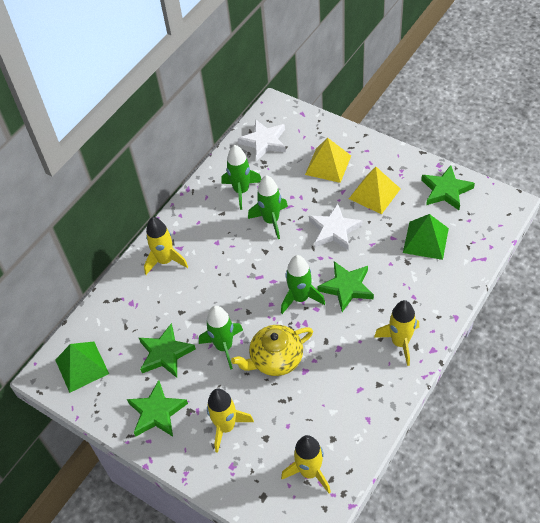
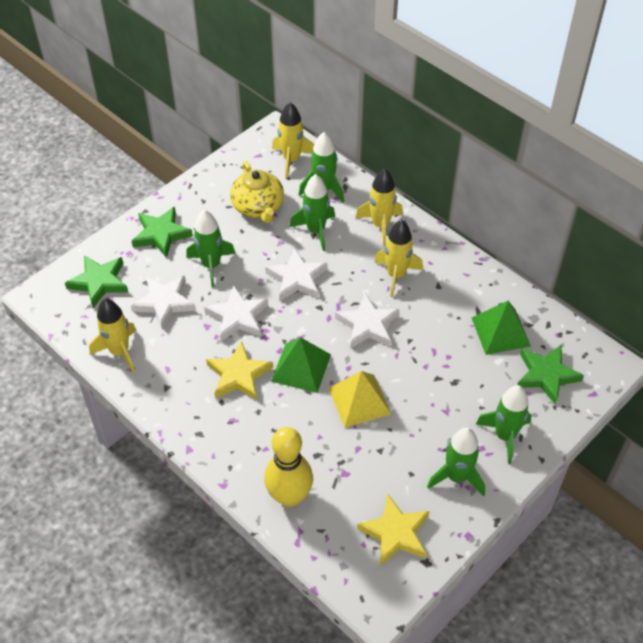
green rocket: [199,306,243,370] [221,145,261,210] [248,175,288,239] [281,255,325,314] = 4 -> [186,210,236,287] [289,174,335,251] [298,132,344,203] [427,427,485,496] [475,385,532,464] = 5
green star: [127,380,188,437] [139,323,196,378] [317,261,374,312] [421,165,475,210] = 4 -> [65,255,128,308] [132,207,193,258] [518,345,584,405] = 3
white star: [238,119,286,161] [309,203,362,250] = 2 -> [131,275,196,330] [204,285,268,341] [265,248,327,301] [335,293,399,348] = 4
yellow bowling pin: none = 0 -> [264,427,313,507] = 1
yellow pyramid: [305,138,351,183] [349,167,401,214] = 2 -> [329,371,391,428] = 1
yellow star: none = 0 -> [206,341,273,400] [357,494,429,566] = 2

